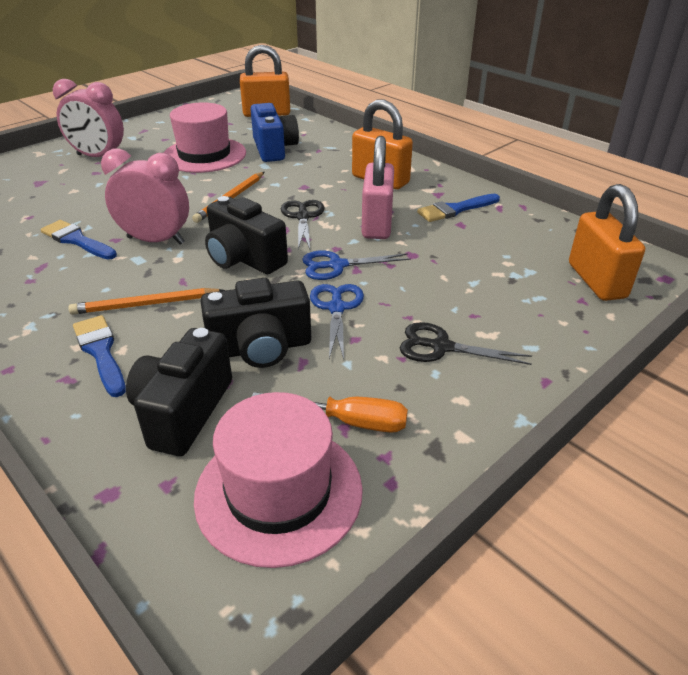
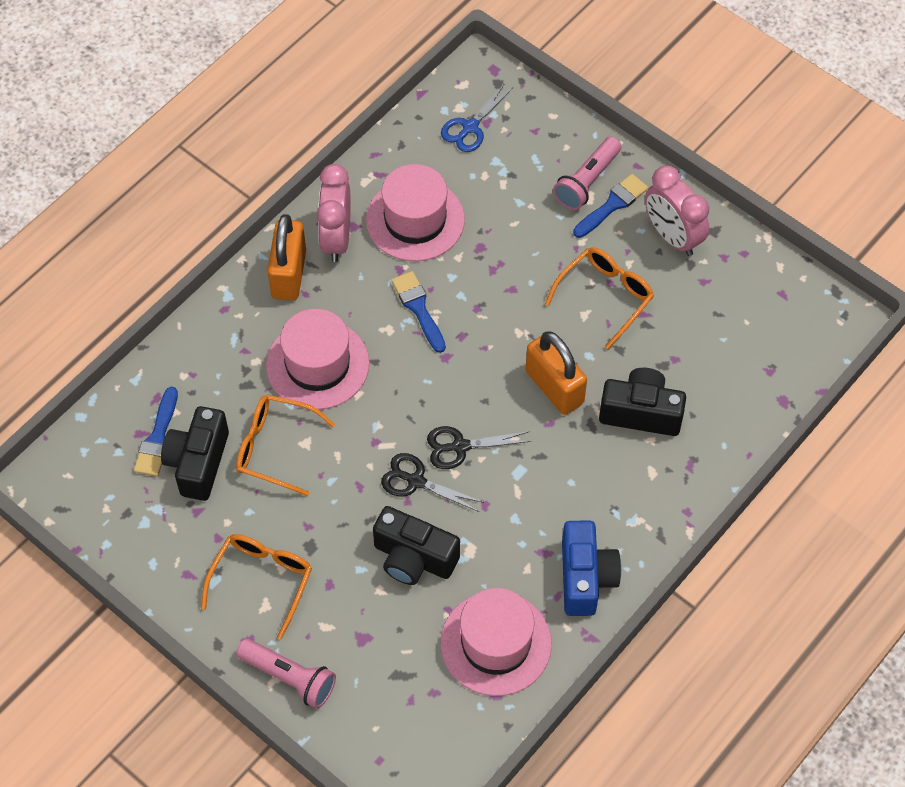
blue scissors: [302,250,411,280] [310,284,364,359] = 2 -> [441,83,513,152] = 1
orange glasses: none = 0 -> [201,534,312,639] [236,395,335,496] [545,247,654,349] = 3
orange padlock: [240,45,290,117] [352,100,413,189] [569,184,645,301] = 3 -> [267,214,306,301] [526,331,587,415] = 2
orange pencil: [68,288,225,315] [192,172,264,223] = 2 -> none = 0
orange screwdriver: [252,392,408,433] = 1 -> none = 0
pink flashlight: none = 0 -> [236,638,336,709] [553,137,621,210] = 2
pink hat: [164,102,246,173] [194,392,363,568] = 2 -> [266,309,369,410] [366,164,465,261] [441,588,552,696] = 3
pink padlock: [362,136,394,239] = 1 -> none = 0

